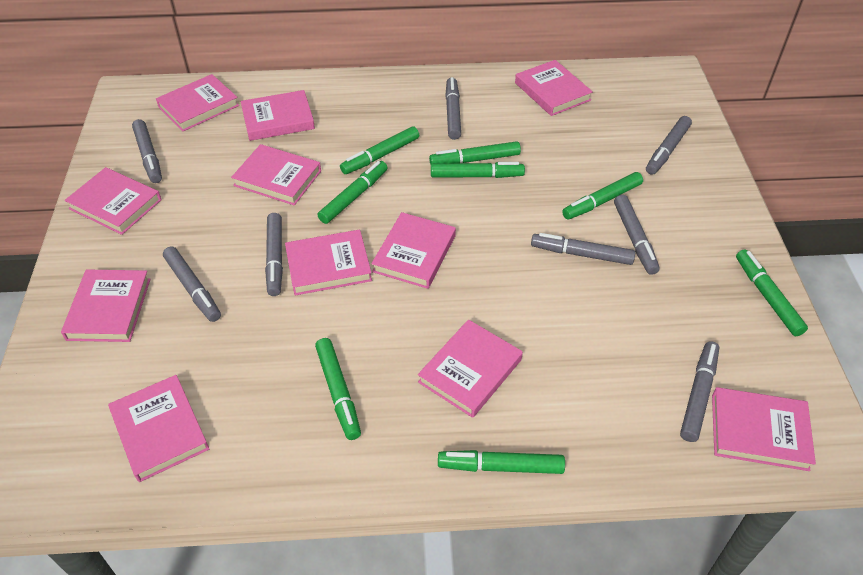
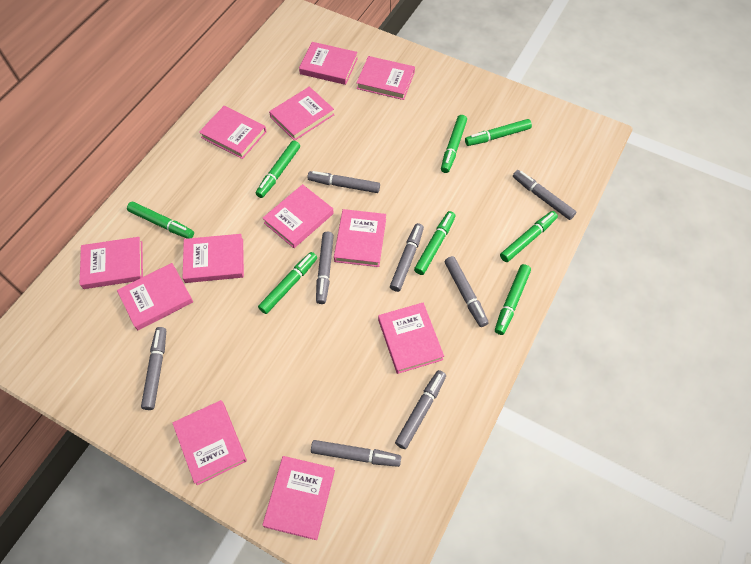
pink book: [61,269,150,342] [65,167,161,235] [108,375,209,482] [156,74,239,132] [231,144,321,205] [241,90,315,141] [285,230,372,295] [371,212,456,289] [418,319,523,418] [515,60,593,116] [712,387,816,471] = 11 -> [80,237,143,289] [117,263,193,330] [172,400,247,485] [183,234,244,283] [199,106,266,159] [262,456,335,540] [263,184,334,248] [269,87,335,141] [299,42,358,85] [334,209,386,267] [357,56,415,100] [378,302,444,374] = 12

